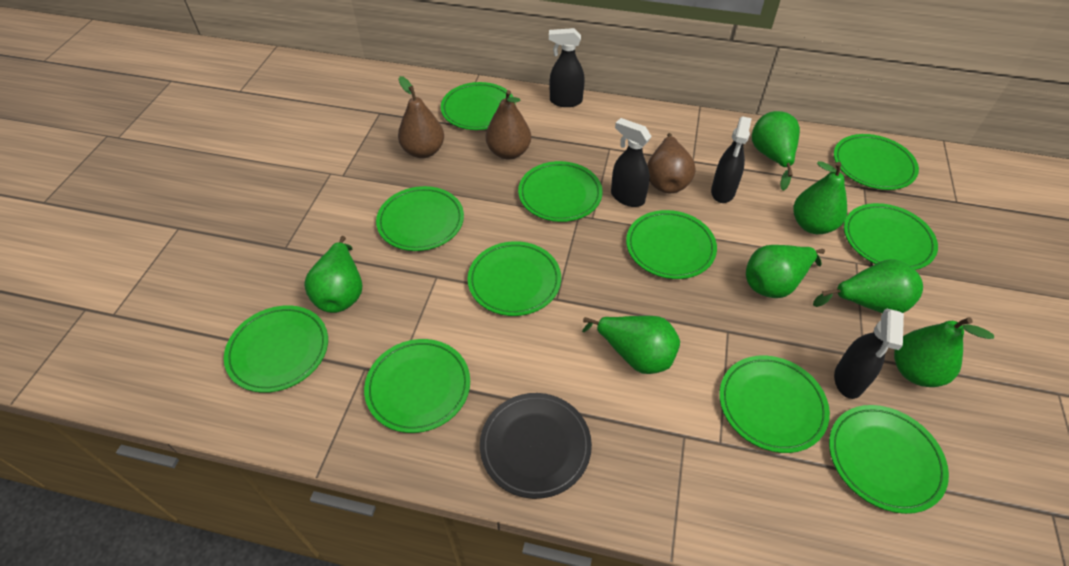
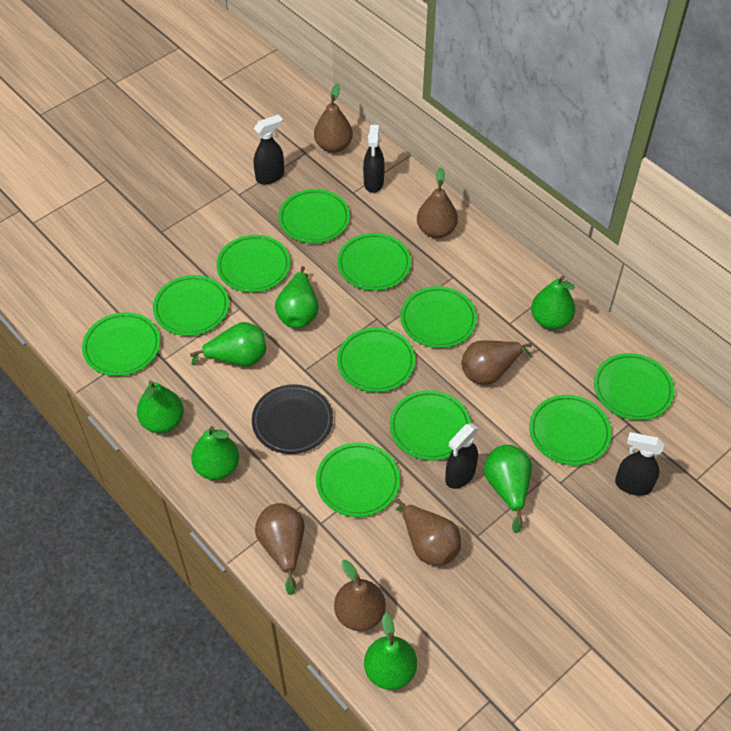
brown pear: [398,76,444,158] [486,90,531,159] [647,133,696,193] = 3 -> [255,503,305,595] [314,84,353,153] [334,560,386,631] [396,499,461,566] [417,167,458,238] [461,340,532,385] = 6

